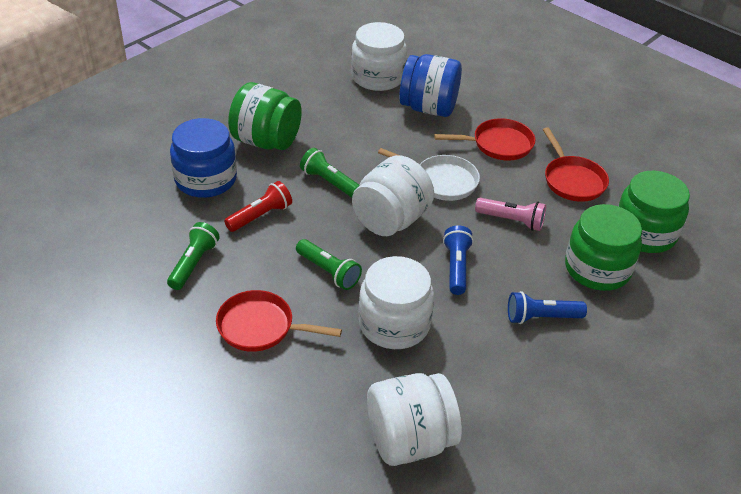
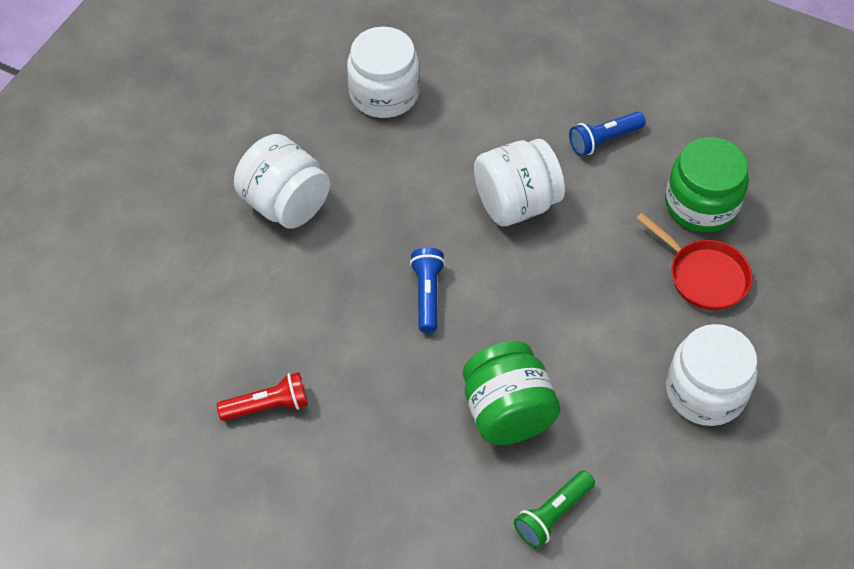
blue jar: [170,118,237,198] [399,54,462,117] = 2 -> none = 0
green flashlight: [167,222,220,290] [296,239,362,290] [300,148,359,198] = 3 -> [514,471,595,548] = 1
green jar: [228,82,302,150] [565,204,642,291] [618,171,690,253] = 3 -> [463,341,560,445] [665,137,749,232] = 2
pink flashlight: [475,198,546,231] = 1 -> none = 0
red pan: [216,290,342,352] [434,118,535,160] [542,127,609,202] = 3 -> [636,213,753,310] = 1
white pan: [378,148,480,201] = 1 -> none = 0

